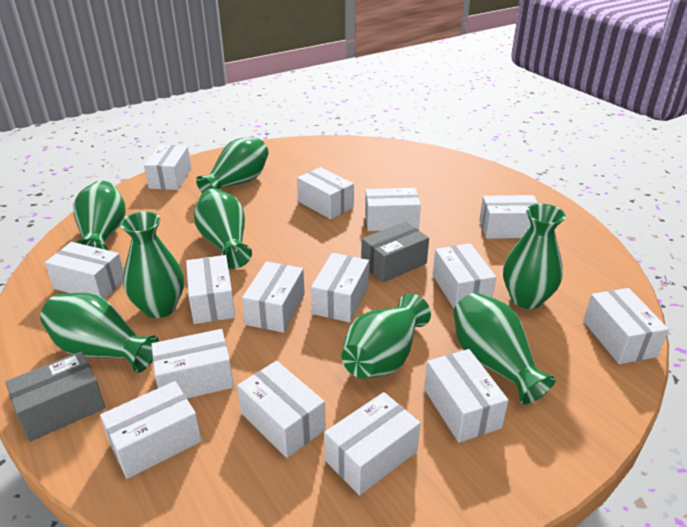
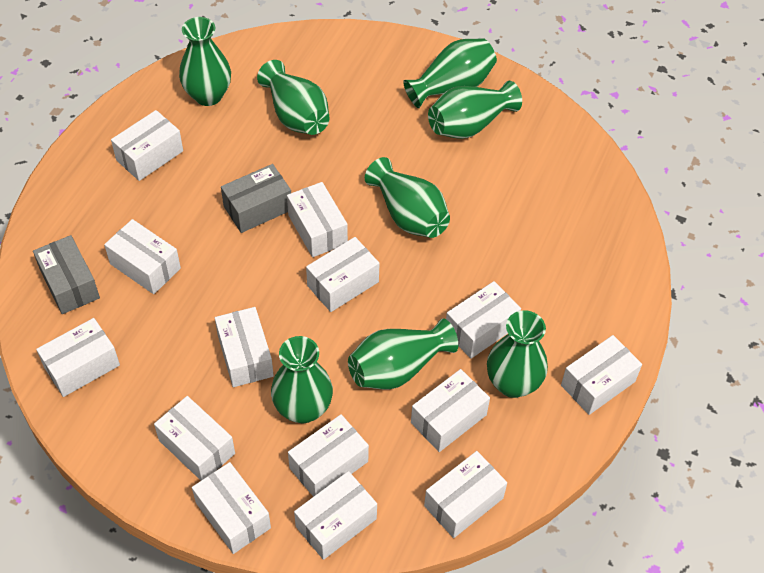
white box: [45,242,124,299] [100,381,202,479] [144,145,191,190] [151,329,234,398] [186,255,235,324] [237,361,326,458] [242,261,305,333] [297,167,354,219] [311,253,369,323] [324,392,421,496] [365,188,421,231] [424,349,509,443] [433,243,496,308] [479,195,539,239] [583,288,669,364] = 15 -> [36,318,120,397] [104,219,181,294] [111,110,183,181] [154,396,235,480] [192,462,271,554] [215,307,274,387] [287,182,348,257] [288,414,369,497] [294,471,377,560] [306,237,380,312] [411,369,490,452] [424,451,507,538] [446,281,521,359] [561,335,642,415] = 14

